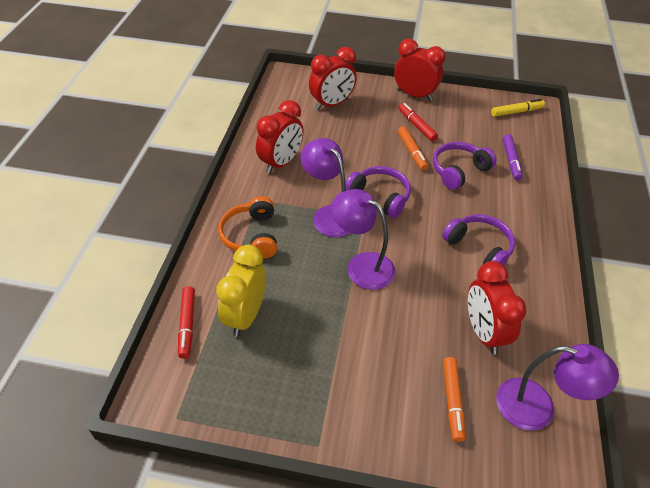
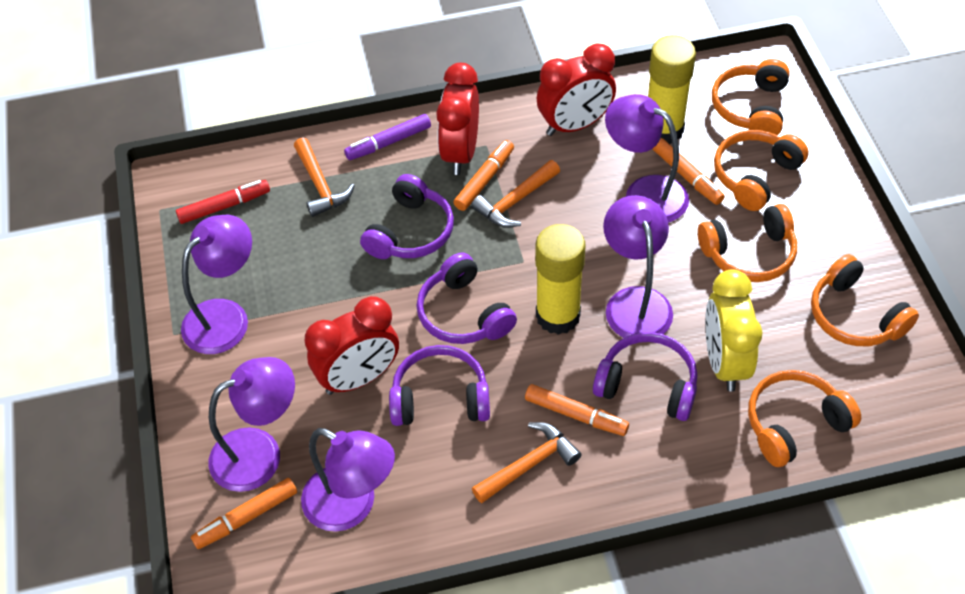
orange hammer: none = 0 -> [294,137,355,217] [471,160,560,228] [472,422,582,503] = 3
orange headphones: [218,196,277,259] = 1 -> [698,204,797,282] [712,59,790,135] [714,130,809,211] [748,370,861,467] [811,254,919,346] = 5
orange marker: [398,126,428,171] [443,357,465,442] = 2 -> [191,478,297,549] [453,140,514,211] [525,384,629,436] [653,138,725,205] = 4
purple headphones: [346,166,411,218] [433,142,497,190] [442,214,515,265] = 3 -> [360,174,454,259] [389,345,490,426] [417,253,517,344] [593,332,697,421] = 4
purple lamp: [301,138,350,237] [331,189,396,290] [496,344,619,431] = 3 -> [181,215,252,354] [208,357,295,492] [301,428,395,532] [603,195,673,338] [605,94,689,222] = 5
red clock: [256,100,304,174] [309,47,357,110] [394,39,446,101] [468,261,526,355] = 4 -> [305,296,399,395] [436,63,479,175] [537,44,616,136] = 3
red marker: [178,286,195,359] [398,103,438,142] = 2 -> [176,180,270,224] = 1
yellow glue stick: none = 0 -> [535,224,585,335] [648,35,696,144] = 2
yellow marker: [491,99,545,117] = 1 -> none = 0

